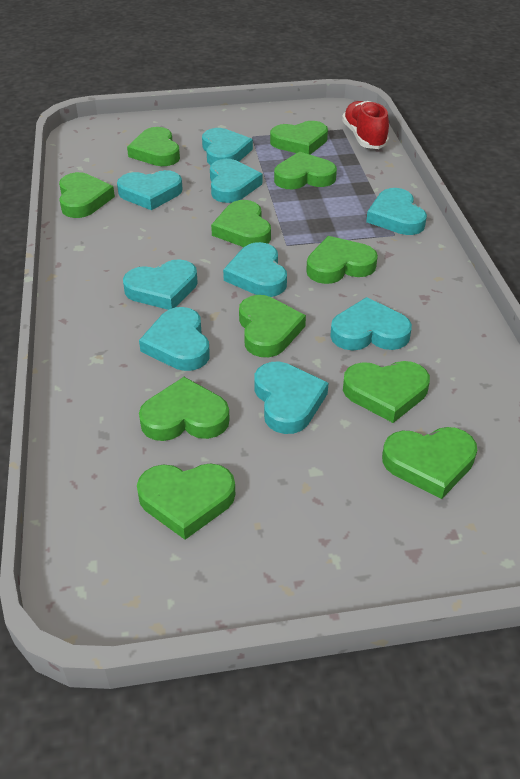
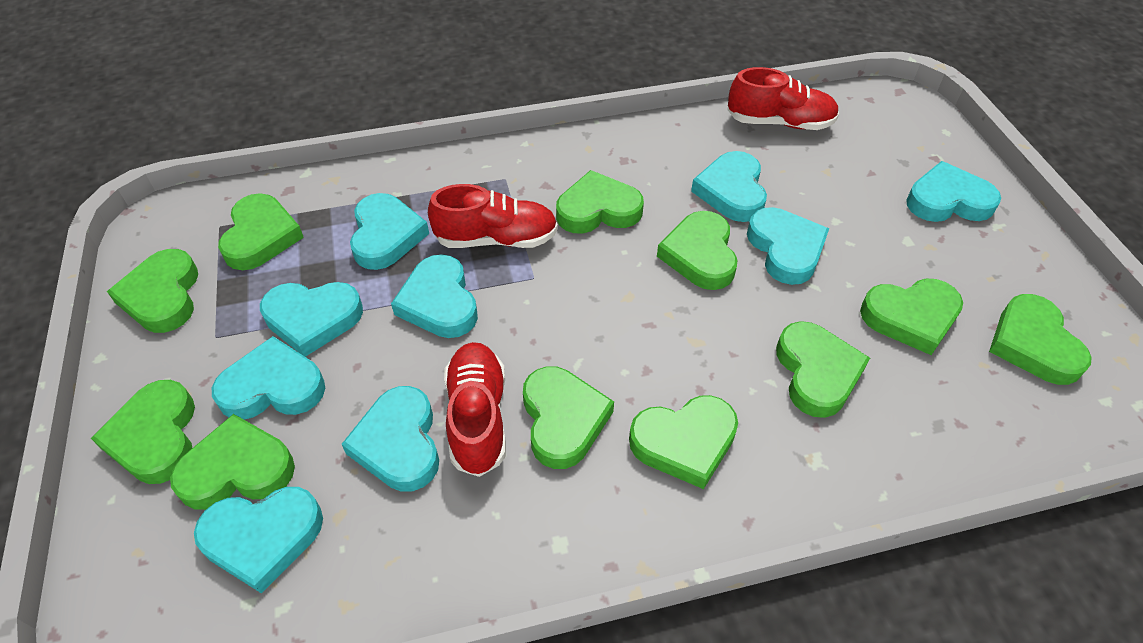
red shoe: [342,101,389,149] = 1 -> [428,184,558,248] [444,342,506,477] [727,67,839,130] = 3

